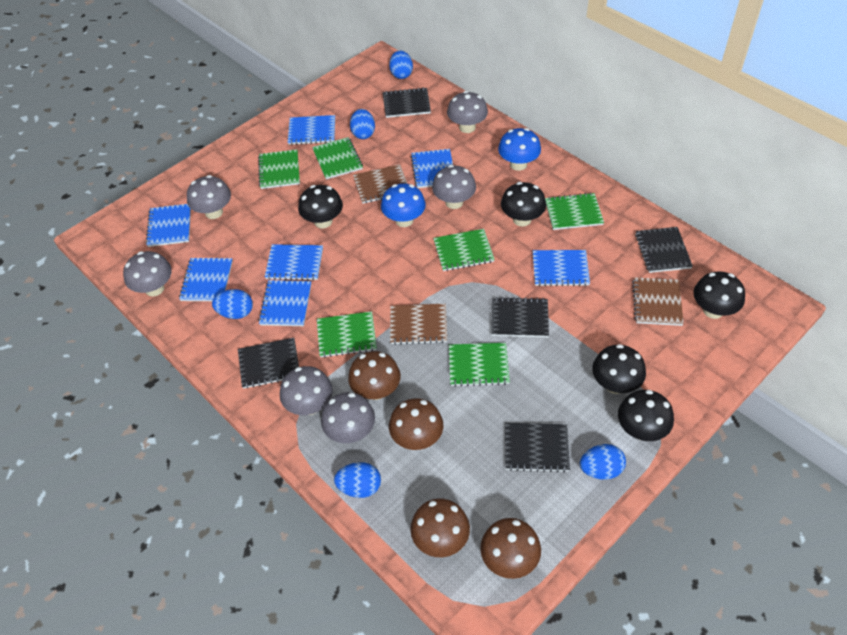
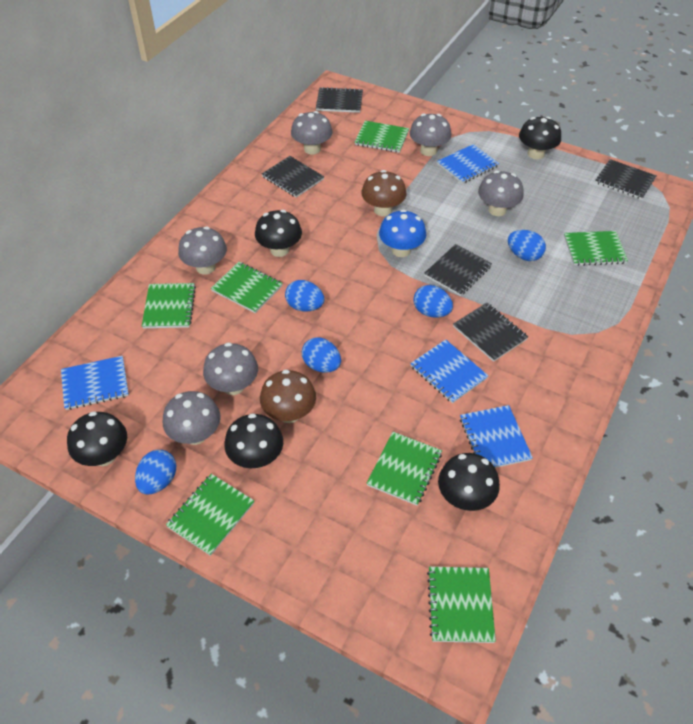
blue mushroom: [381,183,426,227] [498,128,541,171] = 2 -> [379,209,426,257] = 1
blue notebook: [146,204,191,247] [179,258,233,301] [258,280,311,326] [265,244,323,281] [288,115,335,145] [411,149,453,188] [533,250,590,286] = 7 -> [61,356,129,410] [410,340,489,403] [437,144,499,184] [460,405,533,468] = 4
brown mushroom: [348,351,401,400] [389,398,443,450] [410,498,470,557] [480,518,541,579] = 4 -> [260,370,316,423] [362,170,406,216] = 2
brown notebook: [353,164,407,204] [390,304,447,345] [632,277,684,326] = 3 -> none = 0
green notebook: [258,149,300,189] [312,137,363,179] [317,311,377,358] [433,229,495,271] [449,343,510,387] [545,193,604,230] = 6 -> [142,283,196,328] [166,474,254,556] [211,262,283,313] [355,121,409,153] [366,432,442,506] [427,567,496,643] [564,231,628,266] = 7

